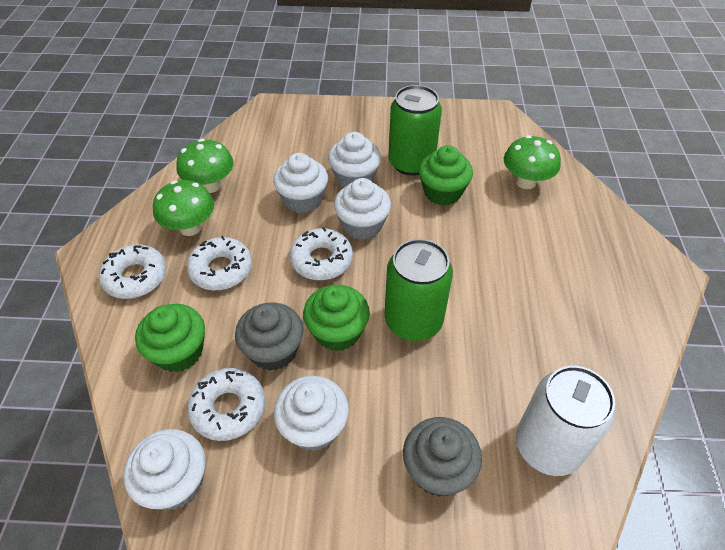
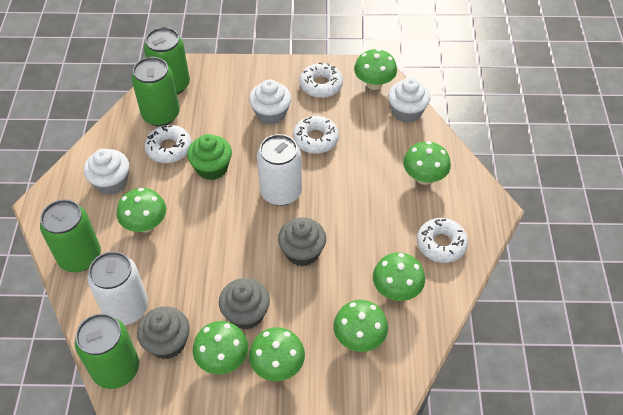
green can: [385,239,453,341] [389,85,442,176] = 2 -> [40,199,101,272] [75,313,139,389] [132,57,180,126] [144,27,190,95] = 4
green cupcake: [135,304,205,372] [303,285,370,351] [419,145,473,206] = 3 -> [187,134,232,180] = 1
green mushroom: [153,180,214,236] [176,139,234,193] [504,135,561,189] = 3 -> [117,188,166,233] [193,321,248,374] [249,327,305,381] [333,300,388,352] [354,49,397,90] [373,253,425,301] [403,141,451,185] = 7
grey cupcake: [235,303,303,371] [403,417,482,497] = 2 -> [137,306,190,359] [219,278,270,330] [278,218,326,266] = 3
white can: [516,366,615,476] = 1 -> [87,251,148,325] [257,134,302,206] = 2
white cupcake: [123,429,205,510] [273,153,328,213] [274,376,349,451] [328,132,381,187] [334,178,391,240] = 5 -> [84,149,129,195] [249,79,291,125] [388,78,430,123] = 3

